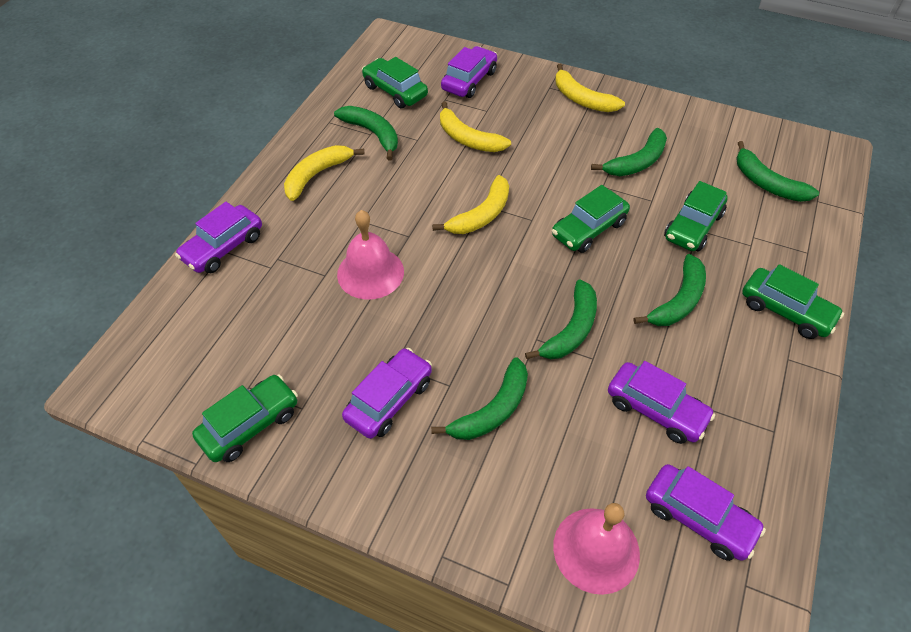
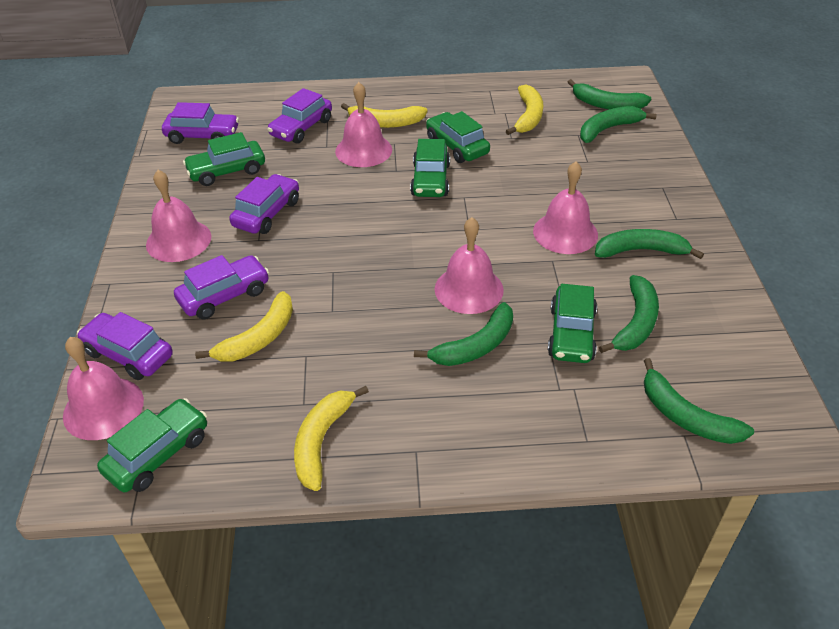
pink bell: [337,210,404,300] [553,503,640,595] = 2 -> [63,337,144,440] [146,170,211,262] [335,82,392,167] [435,217,504,314] [533,161,598,254] = 5

